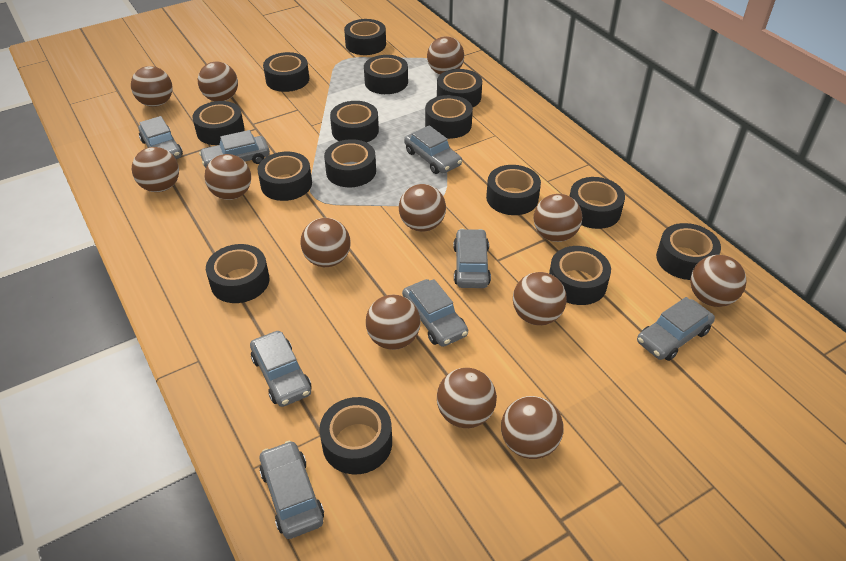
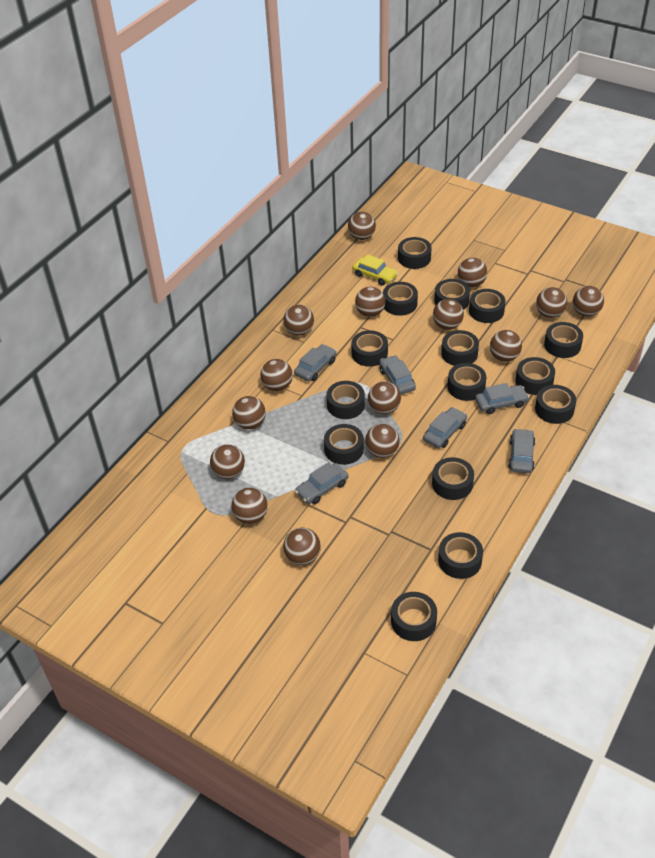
brown ball: [131,66,172,107] [132,147,179,192] [198,62,238,101] [204,154,251,200] [300,218,351,267] [366,295,420,350] [399,184,446,232] [427,36,464,74] [437,368,497,428] [501,396,564,459] [513,272,567,325] [534,194,582,242] [690,255,747,307] = 13 -> [210,444,245,479] [232,396,266,429] [232,488,268,524] [260,359,293,391] [283,305,314,335] [283,528,321,565] [348,212,376,240] [355,287,385,317] [365,424,400,458] [368,381,401,414] [433,299,464,330] [458,258,487,287] [490,330,522,362] [536,287,567,318] [573,286,604,317] = 15
grey car: [138,116,183,159] [199,130,270,168] [250,331,311,407] [259,441,324,539] [402,279,468,347] [404,125,462,174] [453,229,491,288] [637,297,715,361] = 8 -> [294,344,337,382] [295,462,348,504] [379,355,416,395] [423,407,467,448] [475,383,529,414] [508,428,535,473] = 6
yellow car: none = 0 -> [352,254,398,286] = 1

